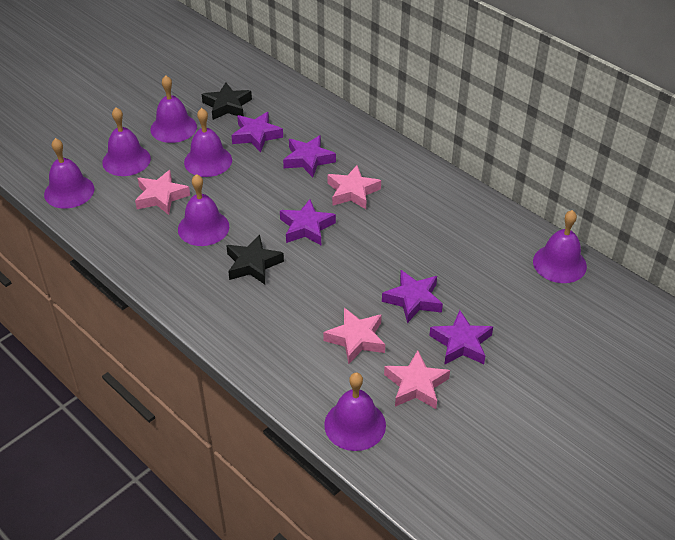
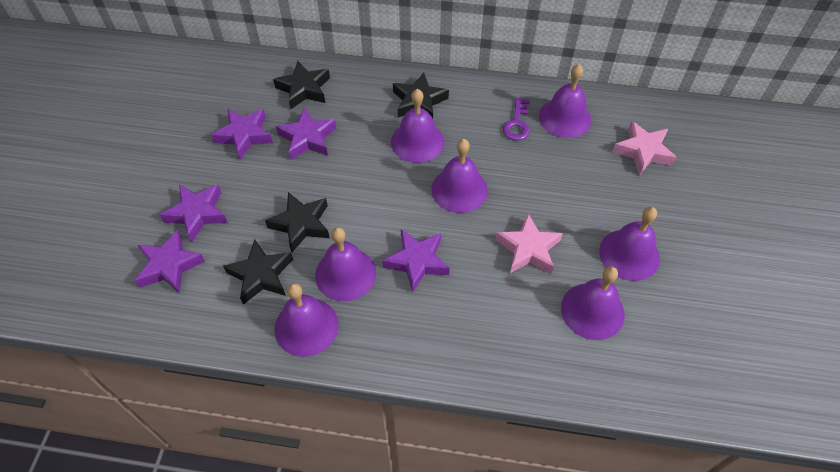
black star: [202,82,252,120] [226,235,284,284] = 2 -> [223,239,293,305] [265,192,330,252] [273,61,330,109] [393,73,449,118] = 4
pink star: [135,170,190,215] [323,308,385,364] [327,165,381,209] [384,350,450,409] = 4 -> [496,214,563,274] [612,121,677,175] = 2
purple key: none = 0 -> [503,98,530,140] = 1

